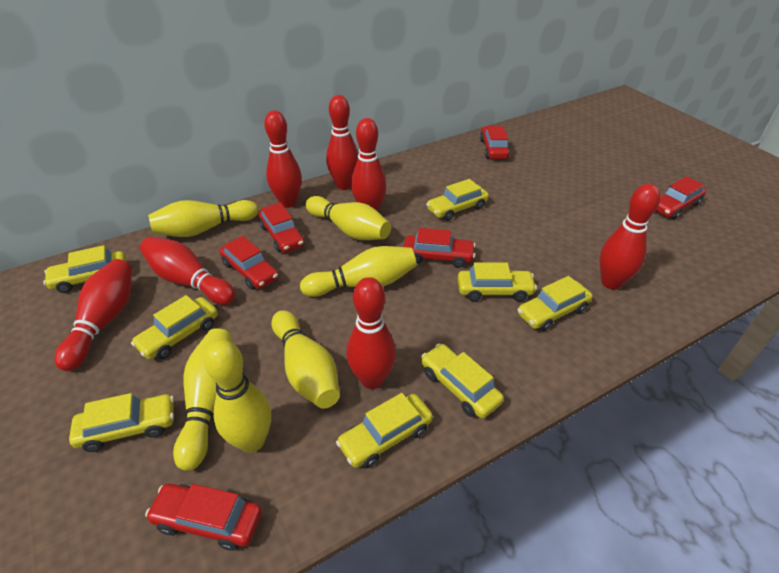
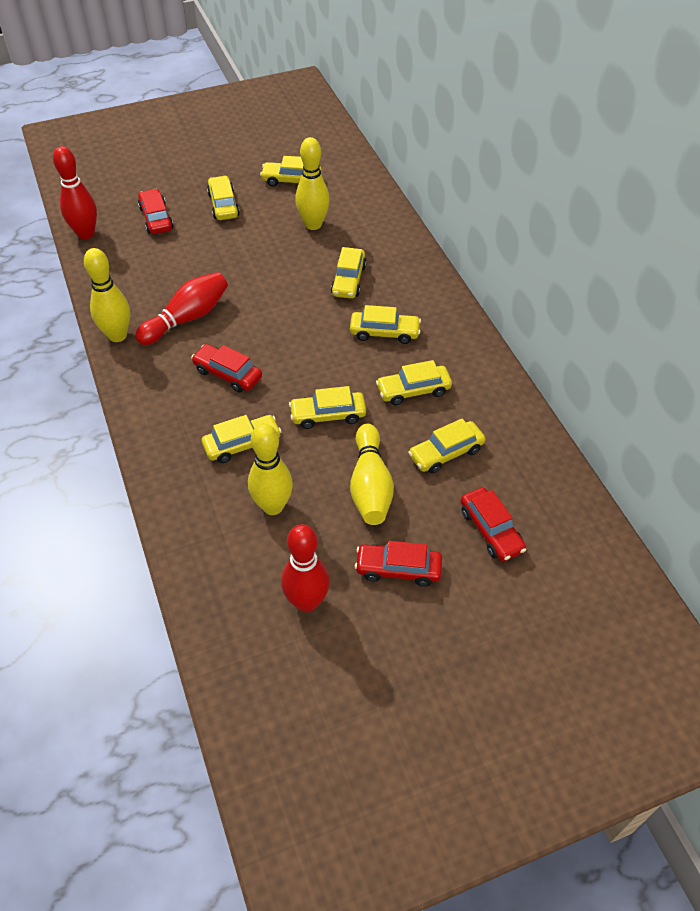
red bowling pin: [54,259,132,371] [140,237,235,305] [264,110,302,208] [326,95,358,190] [347,277,396,389] [351,118,386,212] [600,183,660,290] = 7 -> [53,146,97,239] [135,272,228,345] [281,524,330,612] = 3
red car: [145,483,262,551] [219,236,279,290] [259,202,304,253] [404,228,476,268] [480,126,510,159] [656,176,706,220] = 6 -> [138,189,173,234] [191,344,262,393] [355,541,442,587] [461,487,526,561] = 4
yellow bowling pin: [148,200,259,237] [173,328,233,471] [204,340,271,453] [271,310,340,409] [300,246,417,297] [306,196,391,240] = 6 -> [84,248,130,342] [248,424,293,515] [295,137,330,230] [350,424,394,525] = 4

